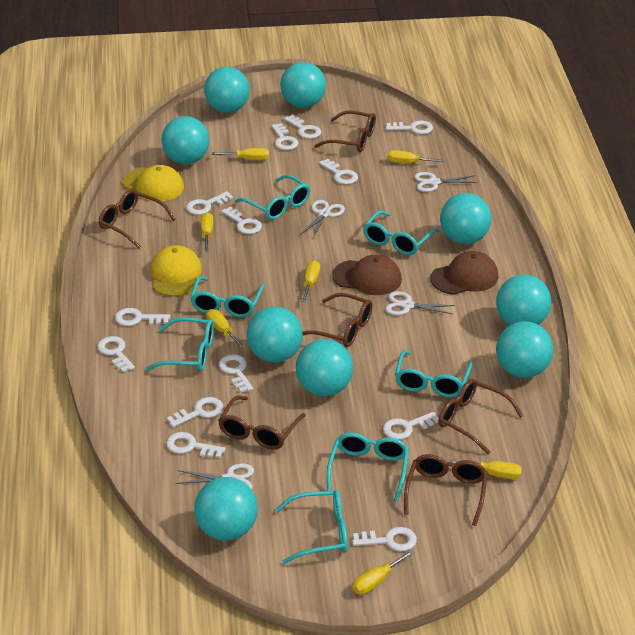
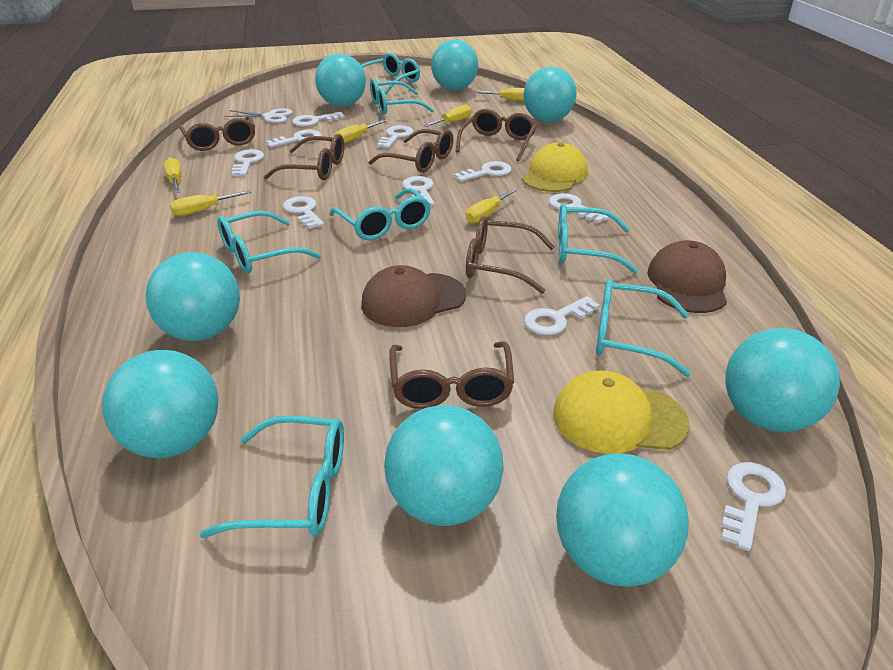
turquoise ball: [161,116,209,164] [194,477,258,541] [204,67,250,113] [247,307,303,363] [280,62,326,108] [296,339,353,396] [440,193,491,244] [496,274,551,325] [496,321,553,378] = 9 -> [102,350,219,458] [145,252,240,341] [315,54,366,107] [384,405,503,526] [431,39,478,90] [524,66,577,122] [556,453,689,587] [725,328,840,432] = 8
white key: [97,336,135,372] [115,308,170,326] [166,432,226,458] [167,397,223,427] [186,191,233,215] [219,354,253,393] [221,206,262,234] [271,123,298,150] [284,115,321,139] [319,159,358,185] [352,527,417,551] [383,412,439,440] [386,121,433,134] = 13 -> [232,149,264,176] [266,129,321,147] [283,196,324,229] [292,112,345,127] [377,125,413,148] [402,176,435,206] [454,161,512,182] [524,296,600,335] [549,193,609,223] [721,462,786,551] = 10
white scissors: [176,463,254,489] [300,200,345,239] [385,291,455,315] [414,172,477,192] = 4 -> [224,108,293,123] = 1
yellow screwdriver: [201,213,213,252] [206,309,245,348] [212,148,269,160] [301,260,320,302] [353,550,414,594] [387,150,445,163] [449,460,522,479] = 7 -> [164,157,182,193] [170,190,251,216] [334,120,386,144] [423,104,471,127] [466,188,517,224] [475,88,524,102] = 6

